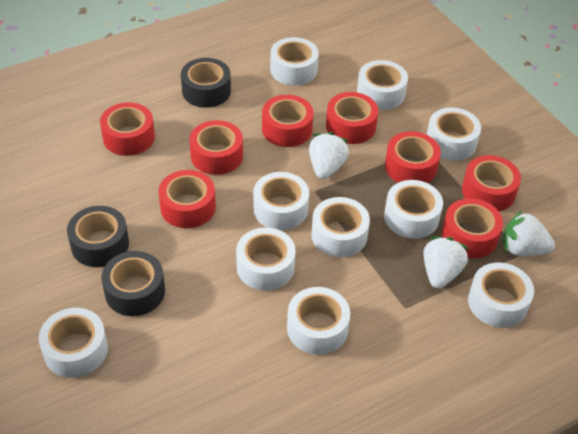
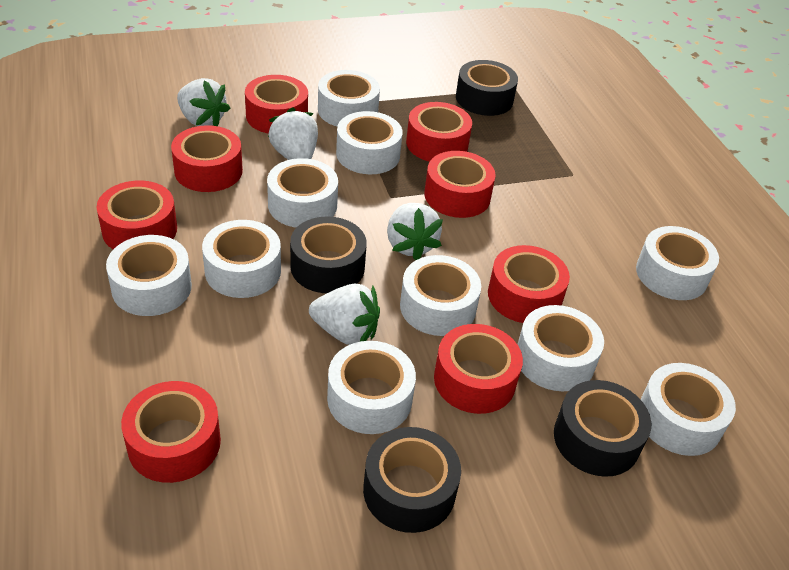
black tape: [67,206,129,267] [102,251,165,316] [181,58,231,108] = 3 -> [290,216,367,293] [363,427,461,533] [456,60,518,116] [554,380,652,477] = 4
white strawberry: [309,132,349,179] [423,237,469,288] [503,210,555,256] = 3 -> [177,78,230,126] [268,107,318,160] [309,284,380,345] [387,203,443,260] = 4

